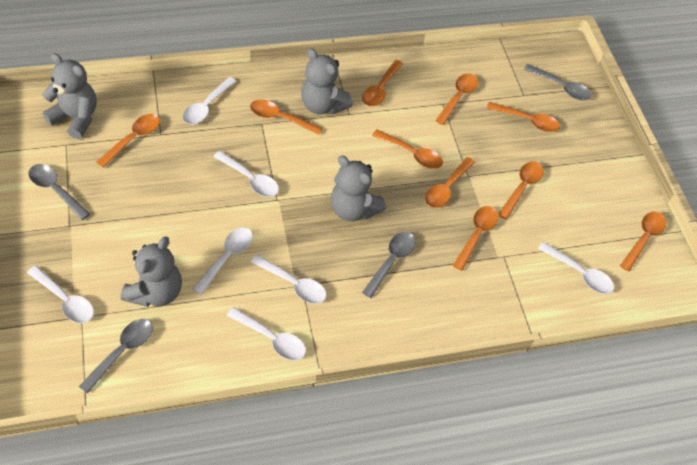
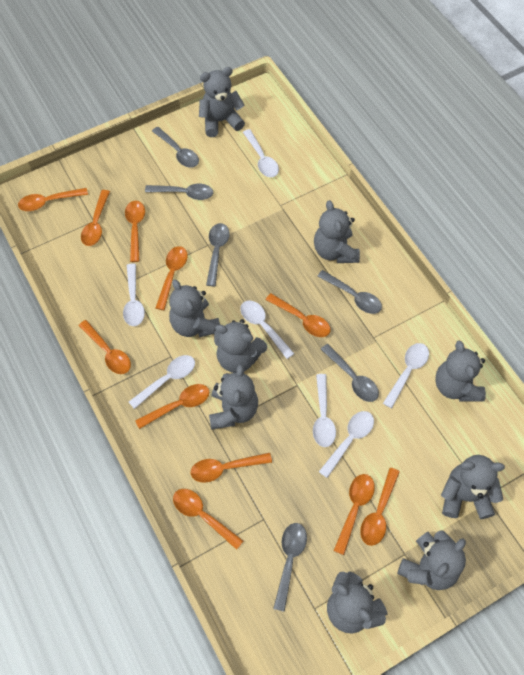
grey spoon: [29,164,90,220] [79,319,153,394] [362,232,416,298] [524,64,591,100] = 4 -> [145,184,213,200] [152,127,199,168] [206,223,230,286] [273,523,307,612] [317,270,382,314] [321,344,379,402] = 6
grey teddy bear: [42,53,97,139] [121,236,182,307] [301,48,353,115] [331,156,386,221] = 4 -> [169,279,220,338] [199,67,245,137] [209,364,258,429] [214,319,267,373] [314,200,360,263] [327,571,387,634] [397,530,466,590] [435,341,486,402] [441,455,505,519] = 9
orange spoon: [97,114,160,168] [250,99,323,135] [362,60,403,107] [372,130,443,169] [425,157,475,208] [436,73,478,125] [453,206,498,271] [487,102,560,132] [498,161,544,220] [620,212,666,272] = 10 -> [18,188,88,211] [78,320,131,374] [81,190,110,246] [125,201,145,262] [135,384,209,429] [155,246,188,310] [173,489,243,550] [191,453,272,483] [265,293,330,337] [334,474,375,555] [360,468,400,546] = 11

